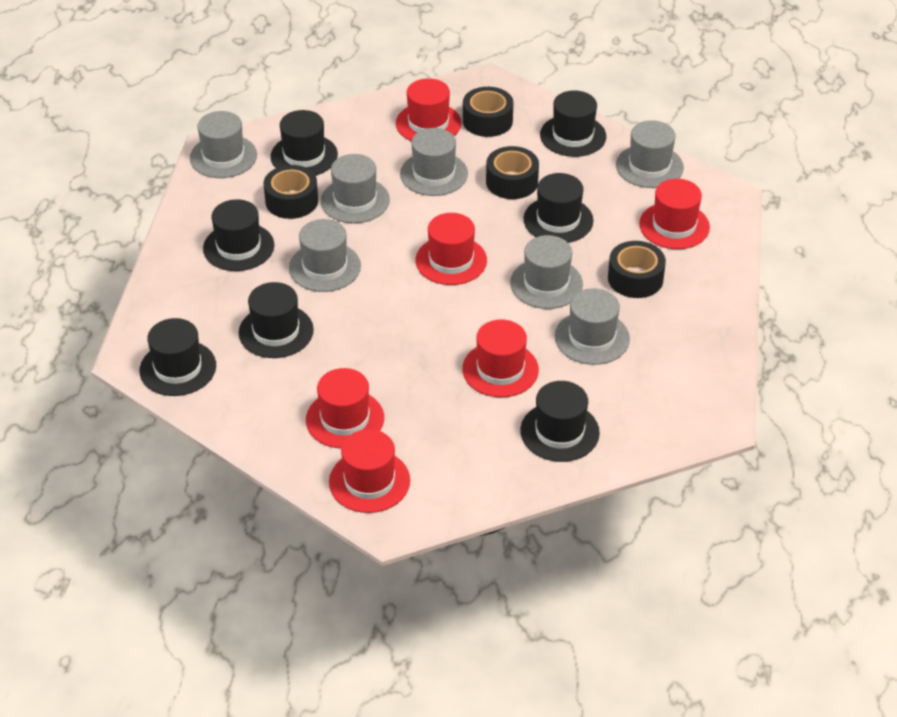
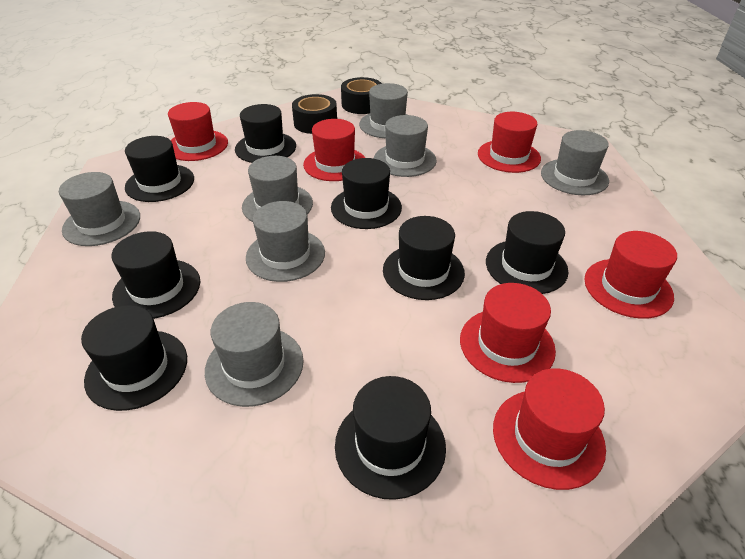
black hat: [140,318,216,396] [203,199,274,271] [239,282,314,358] [271,110,338,175] [520,381,600,462] [523,173,593,243] [540,90,606,157] = 7 -> [81,305,187,411] [111,231,200,319] [125,136,194,202] [235,104,296,163] [331,158,402,229] [335,376,446,500] [383,216,465,300] [486,211,569,294] = 8
black tape: [264,165,318,219] [463,87,513,137] [486,146,539,199] [608,241,666,298] = 4 -> [292,94,337,134] [341,77,382,114] = 2

